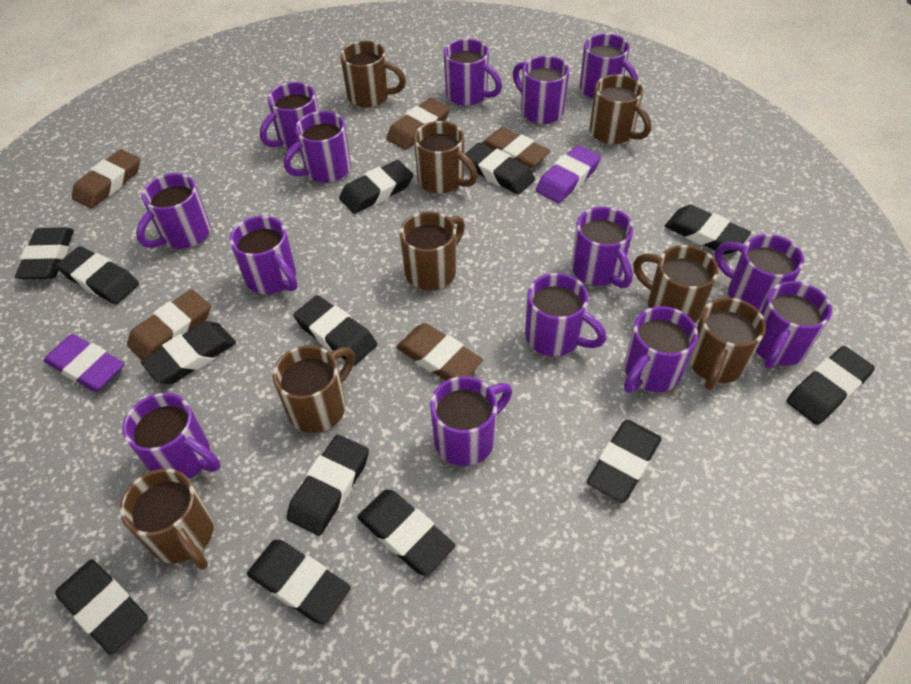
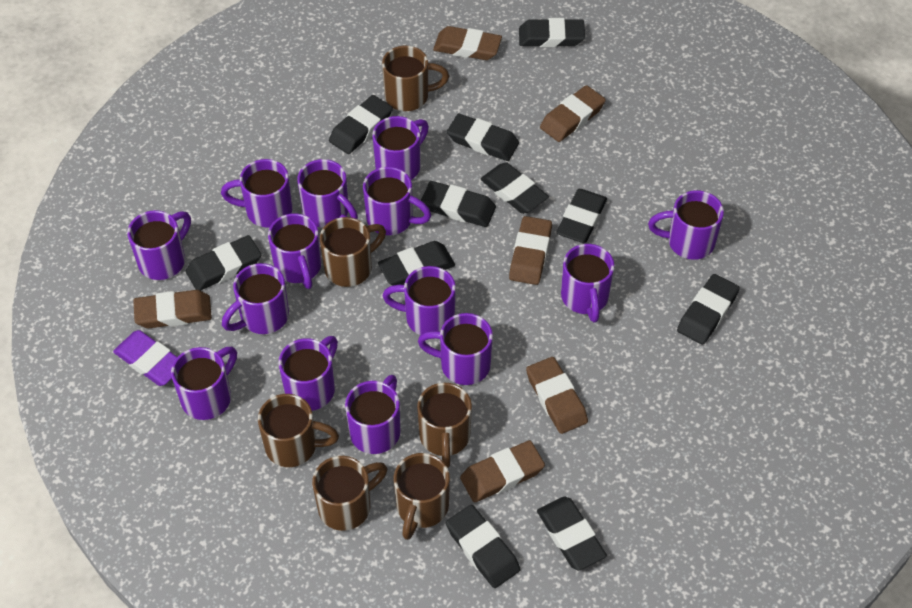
black eraser: [15,227,74,279] [55,559,148,655] [56,246,139,305] [140,321,236,384] [247,540,351,625] [287,435,369,536] [293,295,377,366] [339,160,413,214] [357,490,455,576] [465,142,535,194] [587,420,662,503] [665,205,751,255] [787,346,875,425] = 13 -> [186,235,261,291] [329,95,393,154] [378,241,455,285] [421,181,496,227] [446,505,520,588] [447,114,519,161] [480,162,549,214] [519,18,585,47] [537,497,607,571] [556,188,607,243] [677,274,740,345] = 11
brown eraser: [72,149,140,208] [127,289,211,360] [386,98,450,150] [396,323,483,381] [482,127,551,169] = 5 -> [133,290,212,328] [433,26,502,60] [460,440,545,503] [509,216,552,285] [526,357,588,434] [540,85,606,142] = 6
brown mug: [120,469,214,570] [273,345,355,433] [340,41,406,108] [400,211,465,290] [414,121,478,194] [590,74,651,144] [633,245,719,323] [689,298,766,390] = 8 -> [258,394,339,467] [312,456,387,531] [320,217,386,287] [382,46,449,111] [394,453,450,540] [417,383,472,468] = 6
purple eraser: [44,334,124,392] [536,145,601,203] = 2 -> [113,330,177,386] = 1

